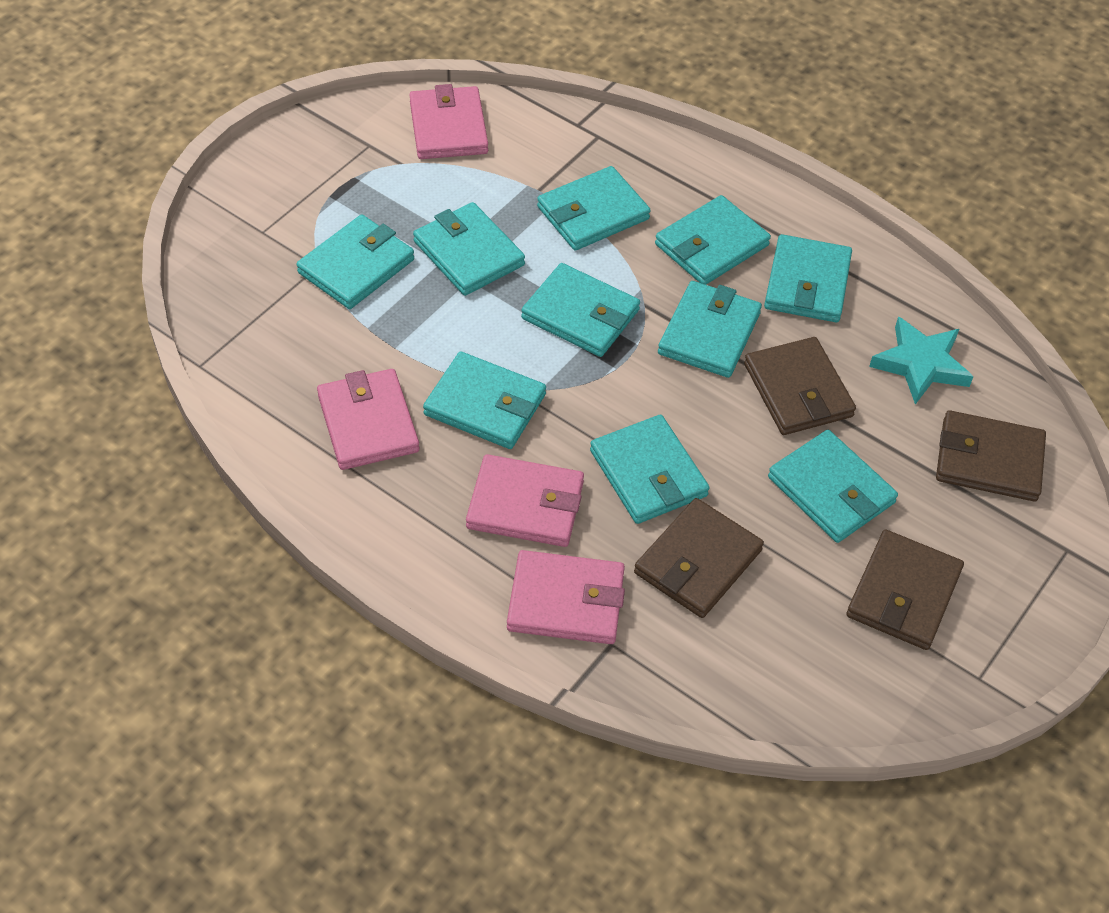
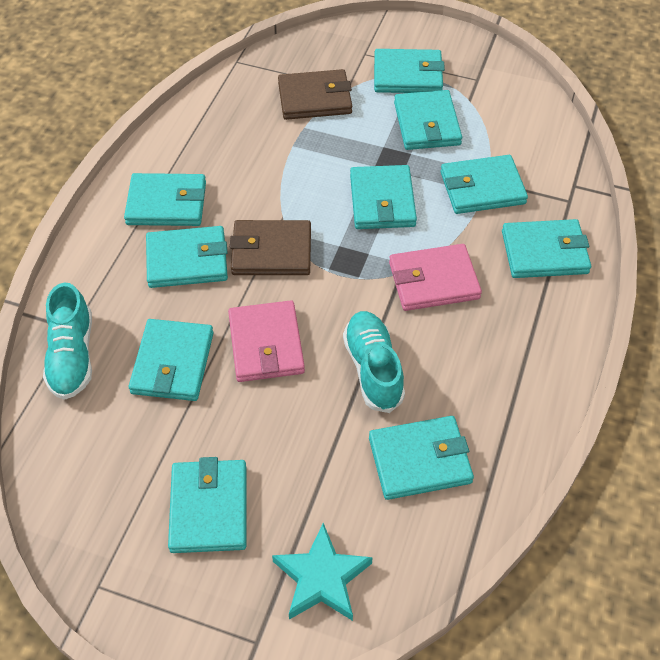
brown wallet: [634,498,764,618] [744,337,856,435] [846,530,964,650] [936,410,1046,501] = 4 -> [230,220,311,275] [278,69,352,120] = 2
pink wallet: [317,369,420,470] [409,84,488,159] [466,454,584,547] [507,550,625,644] = 4 -> [228,300,305,382] [389,244,482,311] = 2
turquoise shoe: none = 0 -> [43,283,92,400] [343,311,405,413] = 2

